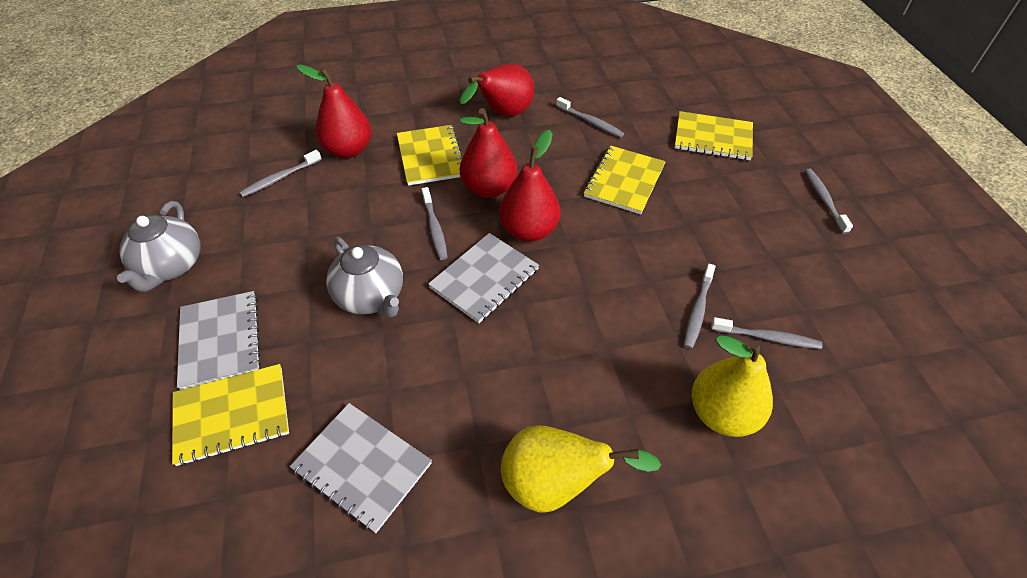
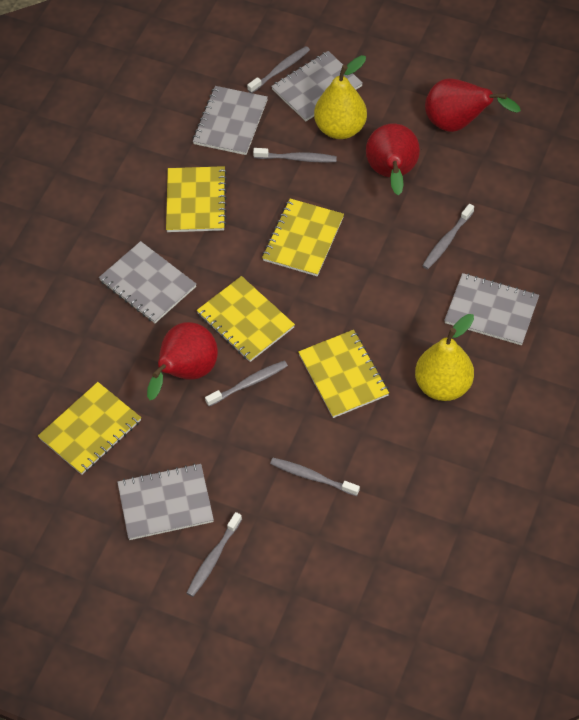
grey notebook: [177,291,261,390] [290,403,432,533] [428,233,539,323] = 3 -> [99,241,196,323] [117,463,214,540] [193,86,268,155] [271,51,363,121] [444,273,539,345] = 5
grey teapot: [117,201,201,292] [326,237,403,317] = 2 -> none = 0
red pear: [296,64,372,158] [459,63,534,117] [460,108,517,198] [499,130,561,242] = 4 -> [147,322,218,400] [366,123,420,195] [425,78,521,132] = 3
yellow notebook: [172,364,289,466] [397,125,462,186] [584,146,666,214] [674,111,753,160] = 4 -> [38,382,141,475] [166,166,227,232] [197,276,295,362] [262,198,344,276] [298,330,389,418] = 5

